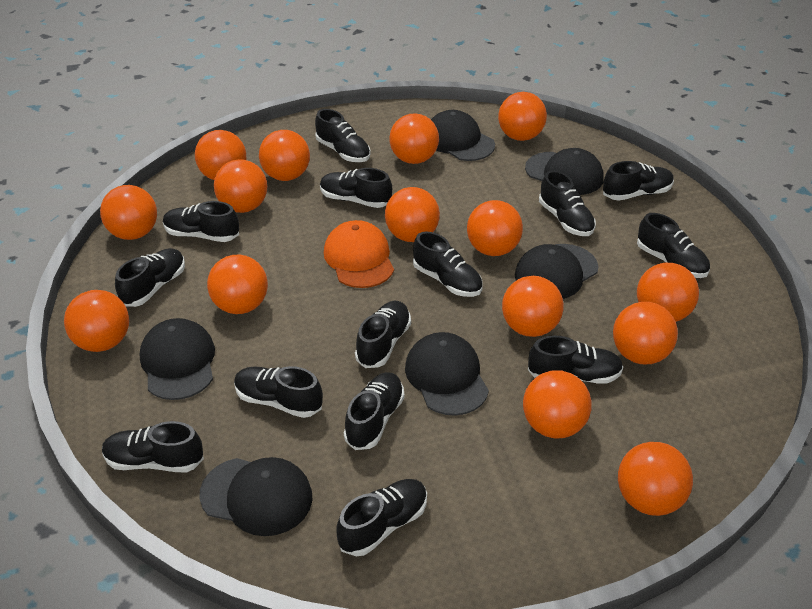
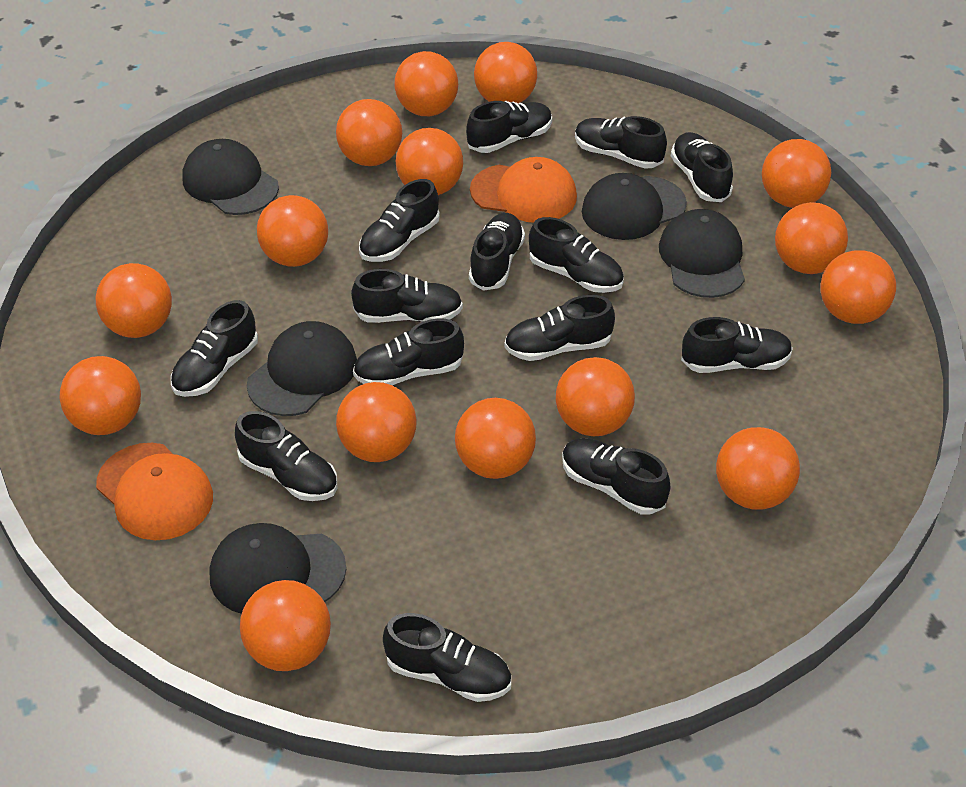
black cap: [140,318,215,400] [199,457,312,536] [405,332,489,416] [431,110,495,161] [515,244,598,299] [525,148,604,195] = 6 -> [183,139,279,215] [210,523,346,614] [247,321,357,416] [582,173,687,240] [659,209,745,298] = 5
orange cap: [324,220,394,288] = 1 -> [96,443,213,540] [470,157,577,223] = 2

